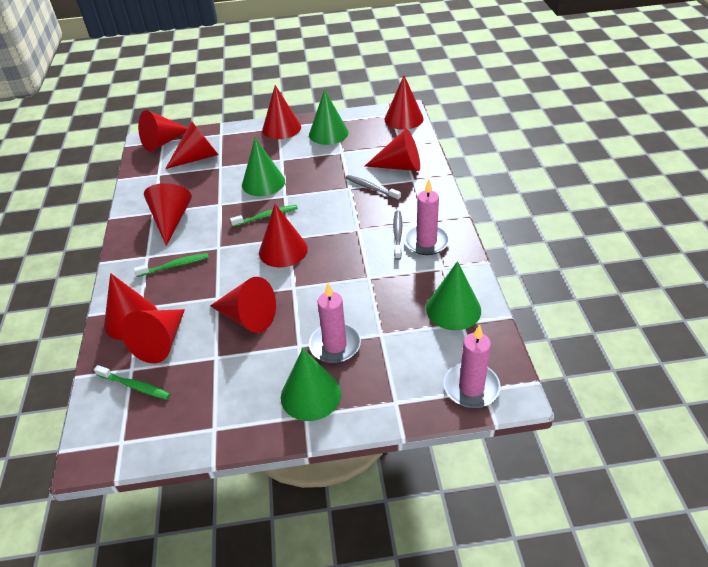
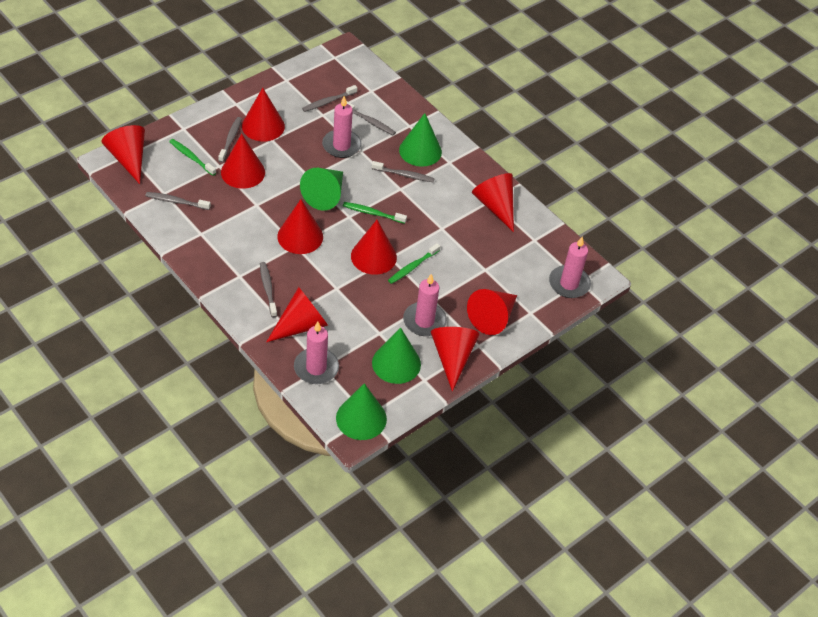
grey toothbrush: [346,175,401,200] [393,211,402,260] = 2 -> [145,192,211,210] [218,117,242,162] [260,262,277,317] [302,85,357,112] [347,102,396,135] [372,161,435,182] = 6
pink candle: [309,283,361,363] [404,180,450,255] [444,324,500,408] = 3 -> [294,322,339,384] [322,96,362,158] [403,274,447,336] [549,236,591,298] = 4
red cone: [104,273,157,340] [121,309,185,363] [138,110,188,152] [144,183,192,246] [165,121,218,169] [210,277,276,333] [259,204,308,268] [262,85,301,139] [365,129,420,171] [385,75,424,130] = 10 -> [102,125,145,184] [221,134,265,189] [242,88,285,142] [267,287,328,342] [277,199,323,254] [351,220,397,275] [431,327,480,391] [467,289,517,335] [472,173,514,232] = 9

